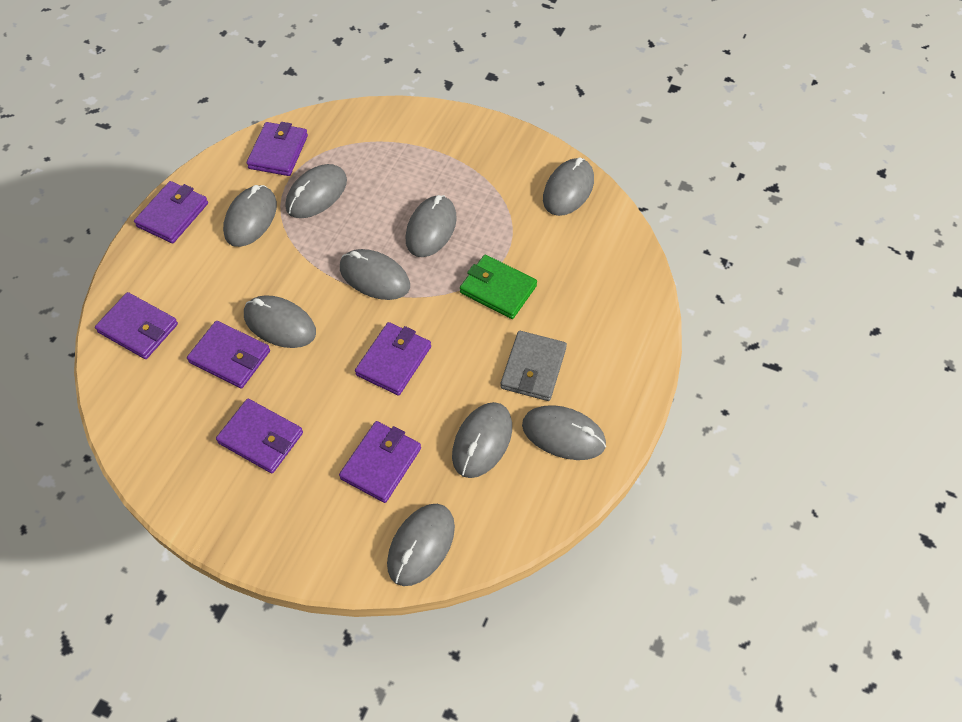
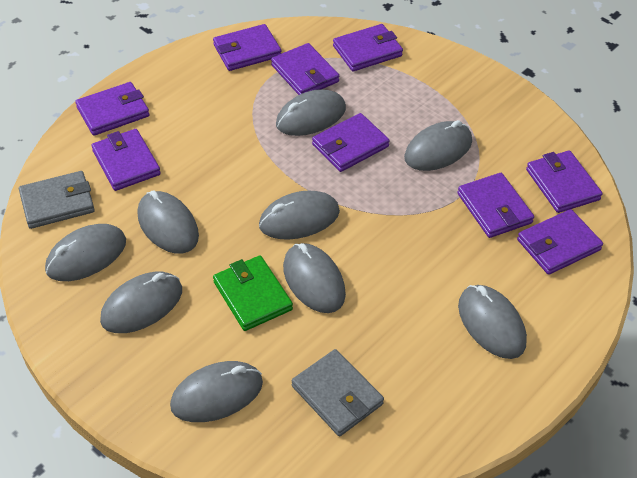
grey wallet: [501,331,567,401] = 1 -> [19,171,95,229] [291,349,384,436] = 2
purple wallet: [95,292,178,359] [134,181,208,243] [187,321,270,389] [216,399,303,473] [247,122,308,176] [339,421,421,503] [355,322,431,396] = 7 -> [75,82,150,136] [91,129,161,191] [213,24,281,71] [271,43,339,95] [312,113,390,172] [333,24,403,71] [457,173,534,238] [517,209,603,275] [526,150,602,213] = 9

